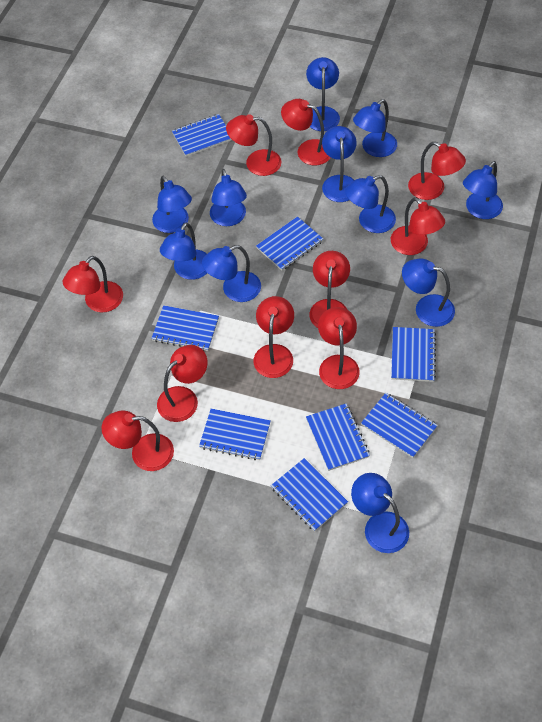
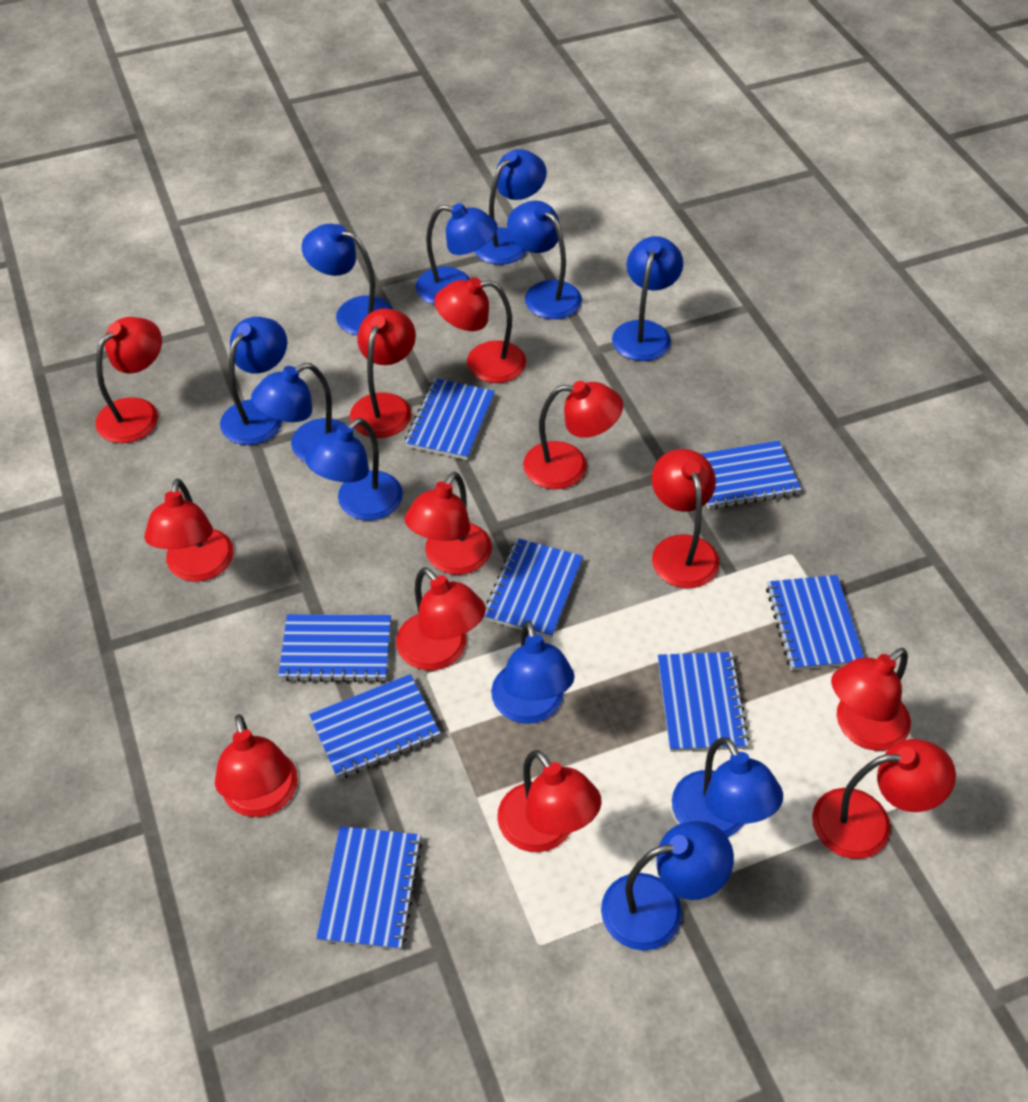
red lamp: [63,256,123,312] [102,411,174,471] [157,345,208,422] [226,114,281,176] [254,296,294,378] [281,99,331,165] [309,251,350,328] [318,307,360,389] [391,197,445,255] [408,142,466,200] = 10 -> [95,317,162,443] [144,478,234,582] [215,714,298,817] [350,308,416,438] [396,567,486,670] [404,472,492,575] [434,277,526,383] [497,750,602,852] [523,381,623,489] [652,449,720,588] [812,739,956,859] [831,648,911,751] = 12

